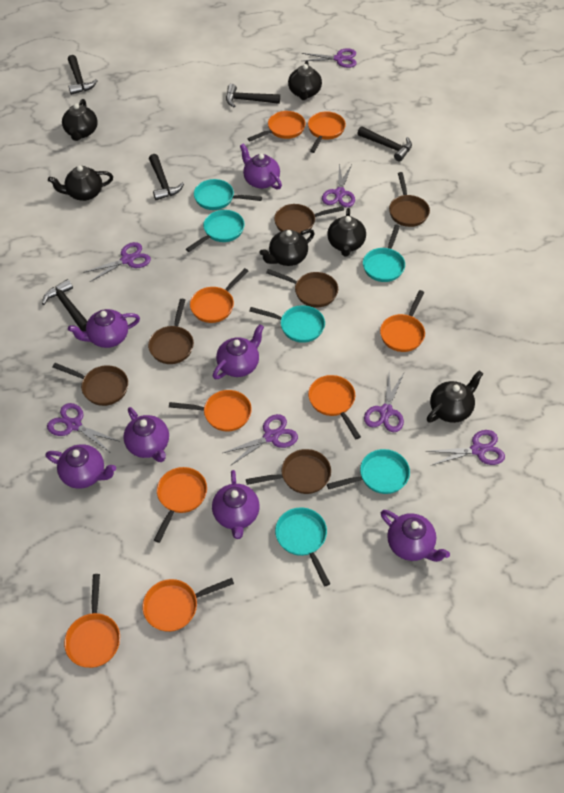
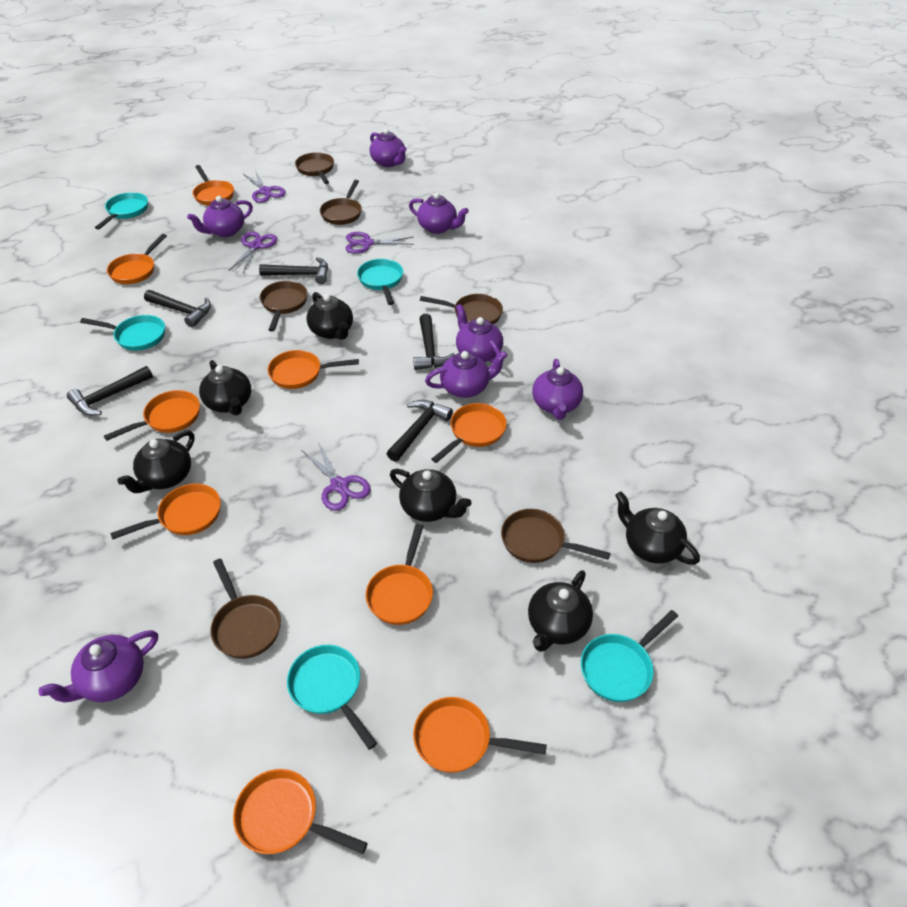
purple scissors: [47,403,119,452] [83,242,151,282] [223,414,298,466] [302,48,356,68] [322,164,355,207] [364,373,404,432] [426,430,505,466] = 7 -> [229,232,277,273] [243,170,286,203] [302,442,371,511] [345,232,414,254] = 4
turquoise pan: [186,210,244,252] [194,179,262,210] [249,305,325,343] [275,507,330,586] [327,449,410,494] [363,224,405,282] = 6 -> [80,315,165,351] [95,192,148,230] [287,645,377,750] [357,259,403,305] [581,610,678,702] = 5

